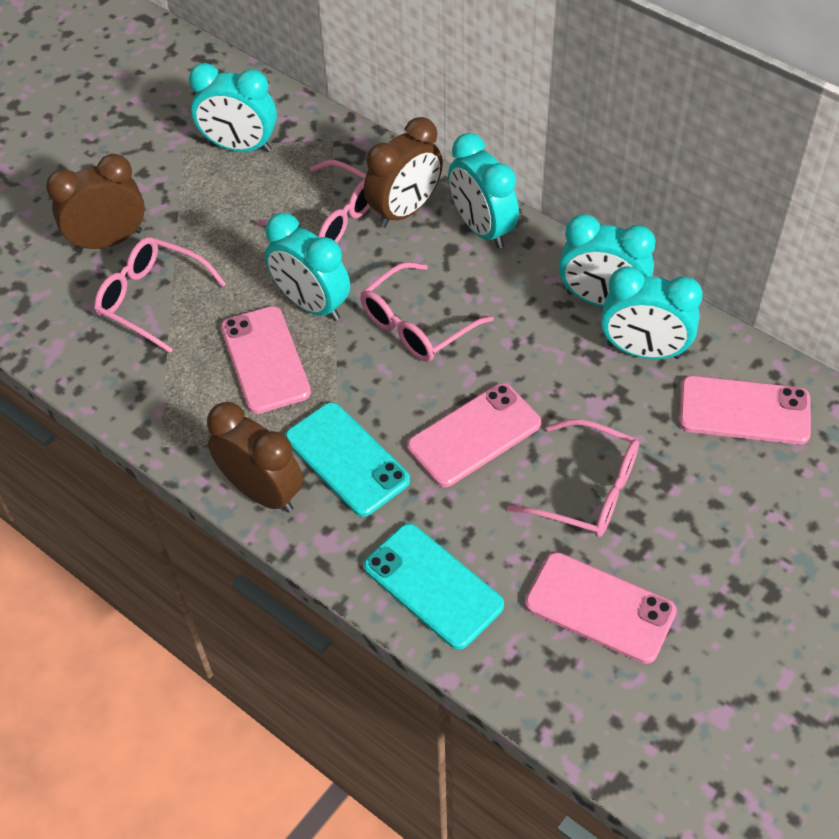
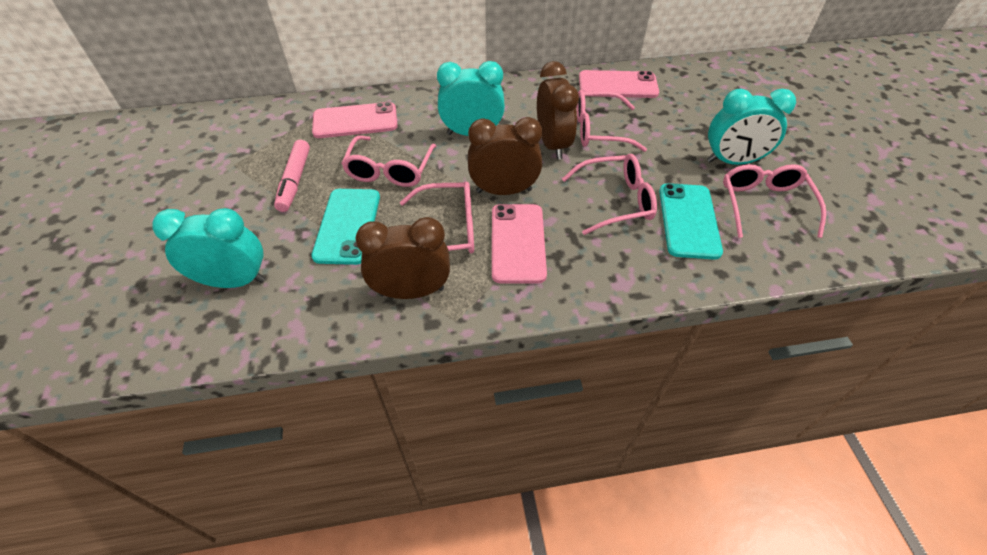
pink glasses: [94,237,226,353] [257,160,370,243] [360,262,494,362] [507,419,639,537] = 4 -> [341,135,436,187] [400,182,474,254] [562,154,657,235] [576,90,647,152] [723,164,826,238] = 5
pink marker: none = 0 -> [274,140,310,212] = 1
pink phone: [221,306,311,414] [407,383,541,487] [525,552,677,664] [679,376,811,444] = 4 -> [312,102,398,138] [492,204,547,283] [579,70,659,98] = 3
turquoise clock: [189,63,277,152] [265,213,350,321] [448,133,519,249] [559,214,656,307] [601,266,703,359] = 5 -> [152,208,265,288] [437,61,505,136] [707,89,796,165] = 3

